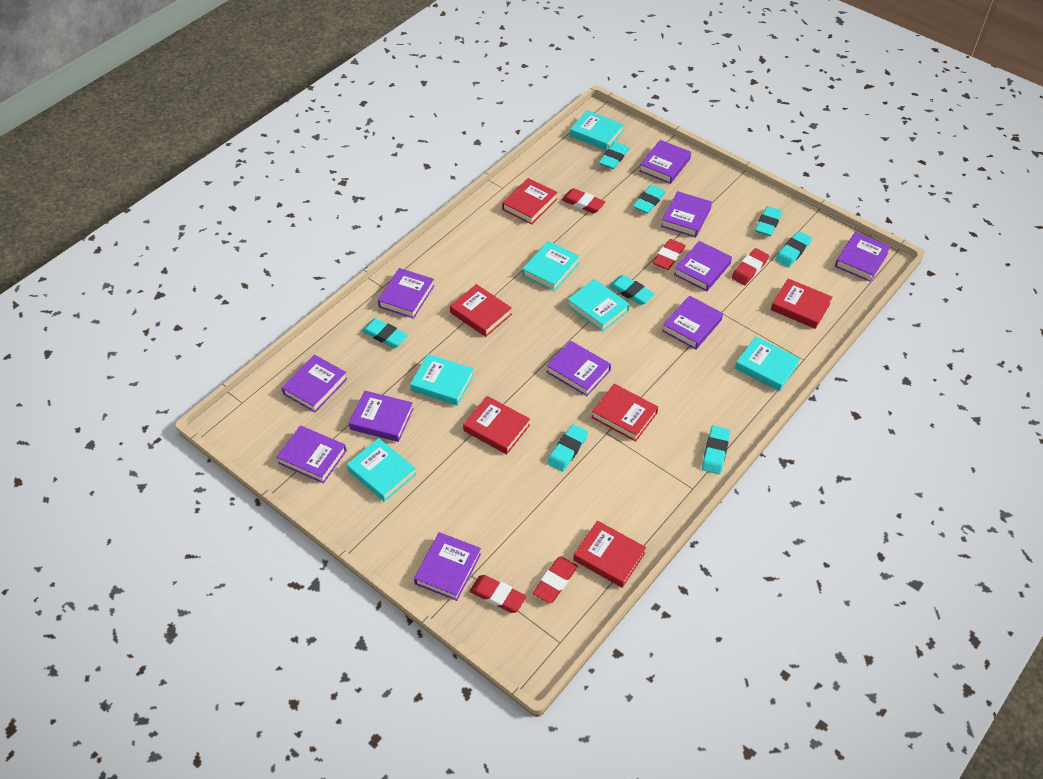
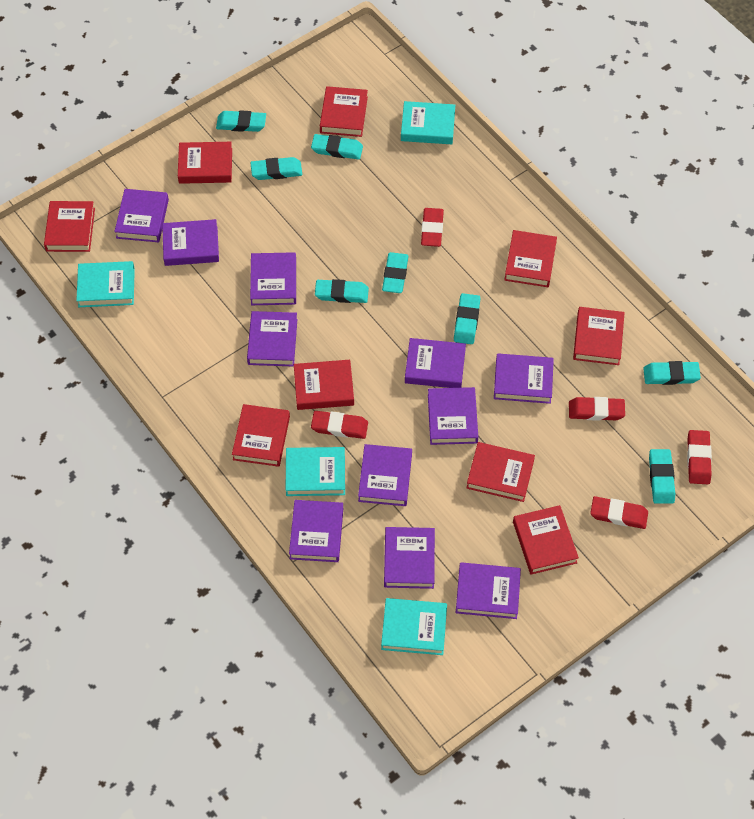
red book: [450,284,512,337] [463,396,530,454] [502,178,558,225] [573,521,646,588] [591,384,658,442] [771,278,833,329] = 6 -> [44,201,95,252] [178,142,232,184] [232,404,290,467] [294,360,354,410] [320,86,368,137] [467,442,535,502] [504,230,557,287] [513,505,579,575] [573,307,625,365] = 9
turquoise book: [346,438,416,502] [410,354,474,406] [522,241,580,291] [567,279,630,332] [570,110,624,150] [735,336,800,391] = 6 -> [76,261,135,307] [286,447,345,496] [381,598,447,655] [401,101,455,144] = 4

